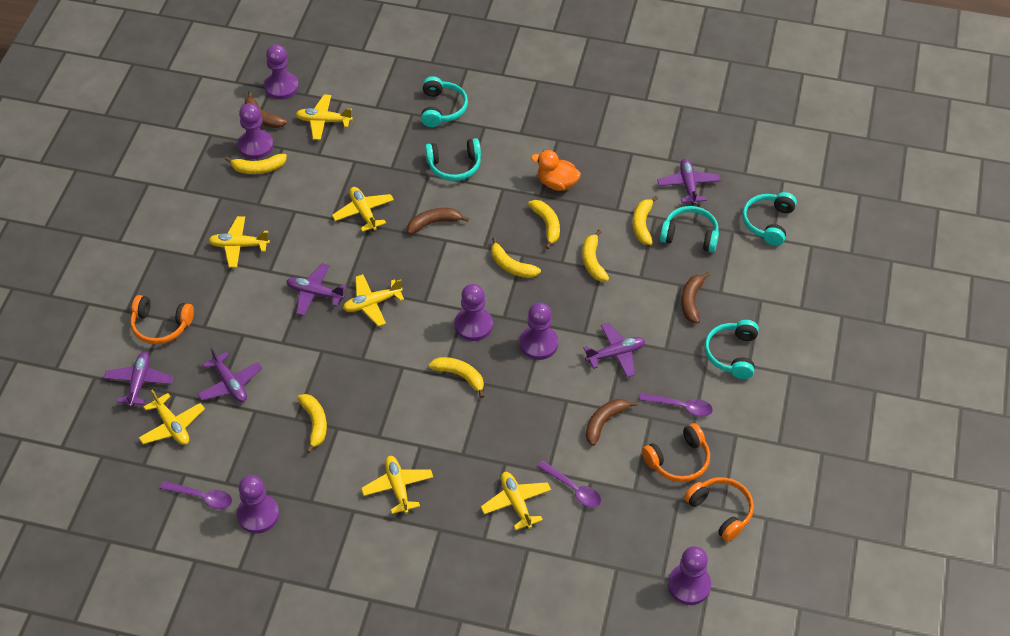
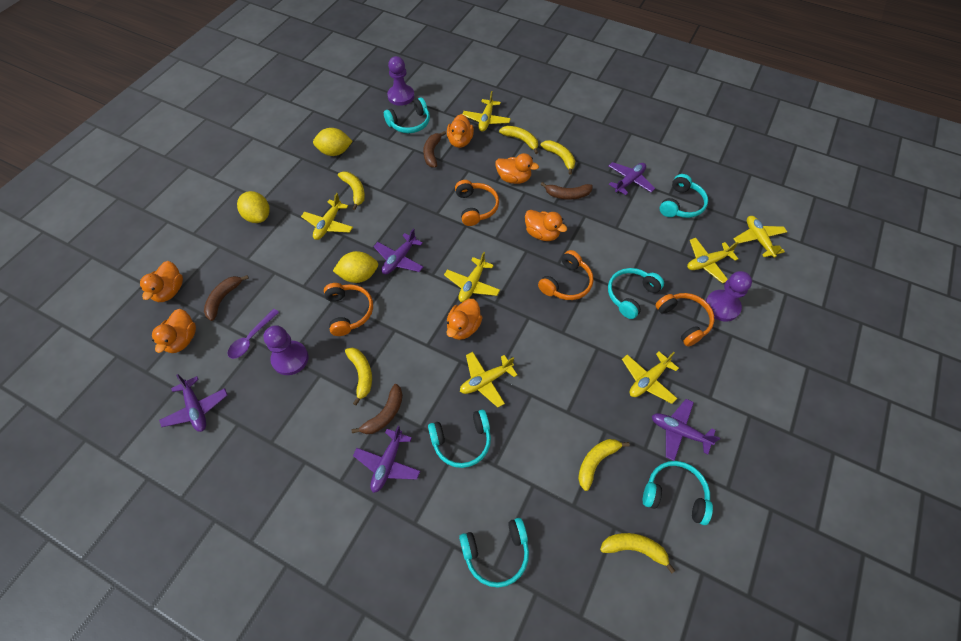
orange duck: [531,150,581,191] = 1 -> [140,261,183,302] [152,309,196,353] [447,114,474,148] [447,299,483,340] [495,153,539,184] [525,210,567,241] = 6
orange headphones: [130,295,194,344] [642,423,710,482] [684,477,754,542] = 3 -> [324,283,373,336] [455,180,499,226] [538,250,593,300] [655,293,714,347] = 4
purple pawn: [237,475,279,533] [238,103,274,159] [264,44,299,100] [455,284,493,341] [520,302,558,360] [668,546,711,605] = 6 -> [263,325,308,375] [387,56,415,106] [706,271,752,321] = 3
purple spoon: [160,481,232,509] [537,461,601,508] [639,393,713,417] = 3 -> [228,309,279,359] = 1
turquoise headphones: [421,76,468,127] [425,138,481,181] [660,206,719,252] [705,320,759,379] [742,192,797,246] = 5 -> [384,97,430,133] [428,410,491,468] [459,518,529,588] [608,268,664,319] [643,461,713,525] [660,174,708,218] = 6
yellow banana: [225,154,287,174] [297,394,327,453] [429,357,484,398] [491,237,541,278] [528,200,560,249] [582,230,609,281] [633,196,658,245] = 7 -> [338,172,365,210] [345,348,372,405] [499,126,538,154] [540,140,575,175] [578,439,630,491] [600,533,675,574] = 6
yellow lemon: none = 0 -> [237,191,270,223] [313,128,353,156] [333,251,378,283] = 3

